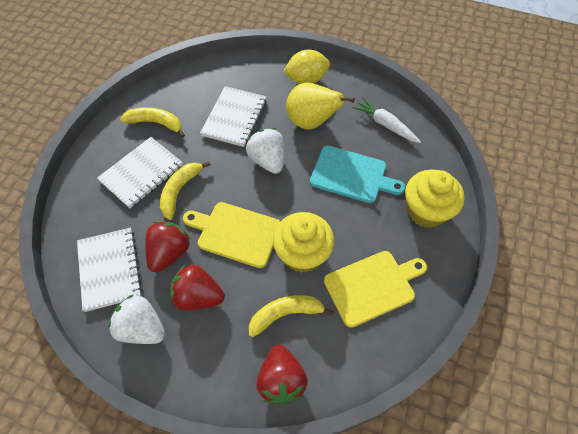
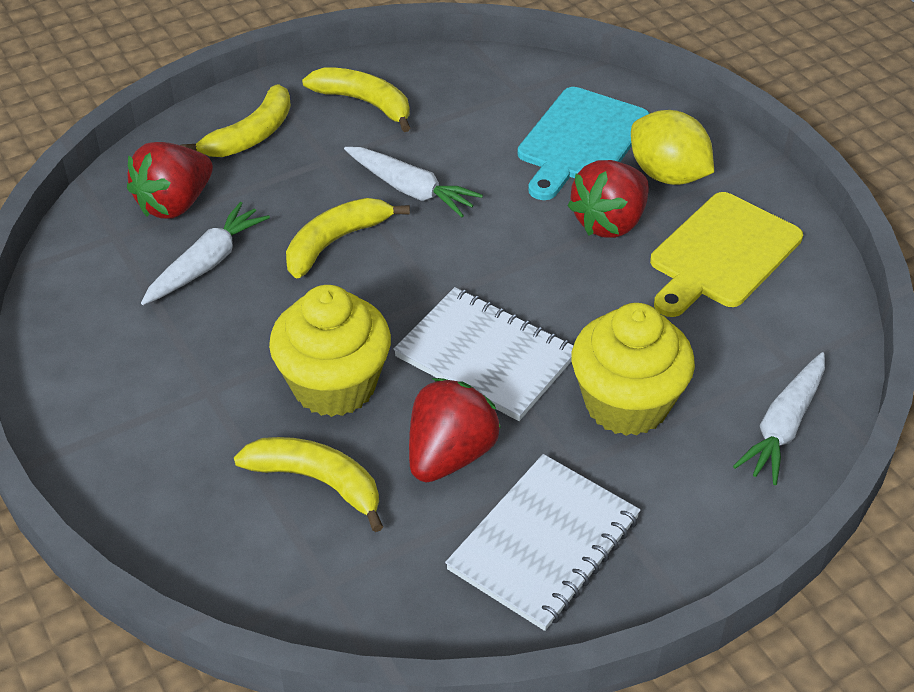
white carrot: [353,97,421,143] = 1 -> [141,202,270,305] [344,147,483,217] [733,352,825,485] = 3
white notebook: [77,228,143,312] [97,137,183,208] [200,86,266,147] = 3 -> [393,287,573,421] [445,454,641,631] = 2
white strawberry: [108,295,165,344] [246,128,284,174] = 2 -> none = 0
yellow banana: [120,107,185,138] [160,161,211,220] [249,295,334,337] = 3 -> [180,84,291,157] [234,437,383,532] [286,198,410,278] [302,67,410,132] = 4
yellow cutting board: [183,202,281,268] [324,251,427,328] = 2 -> [650,192,803,317] = 1
yellow pear: [286,82,355,130] = 1 -> none = 0

